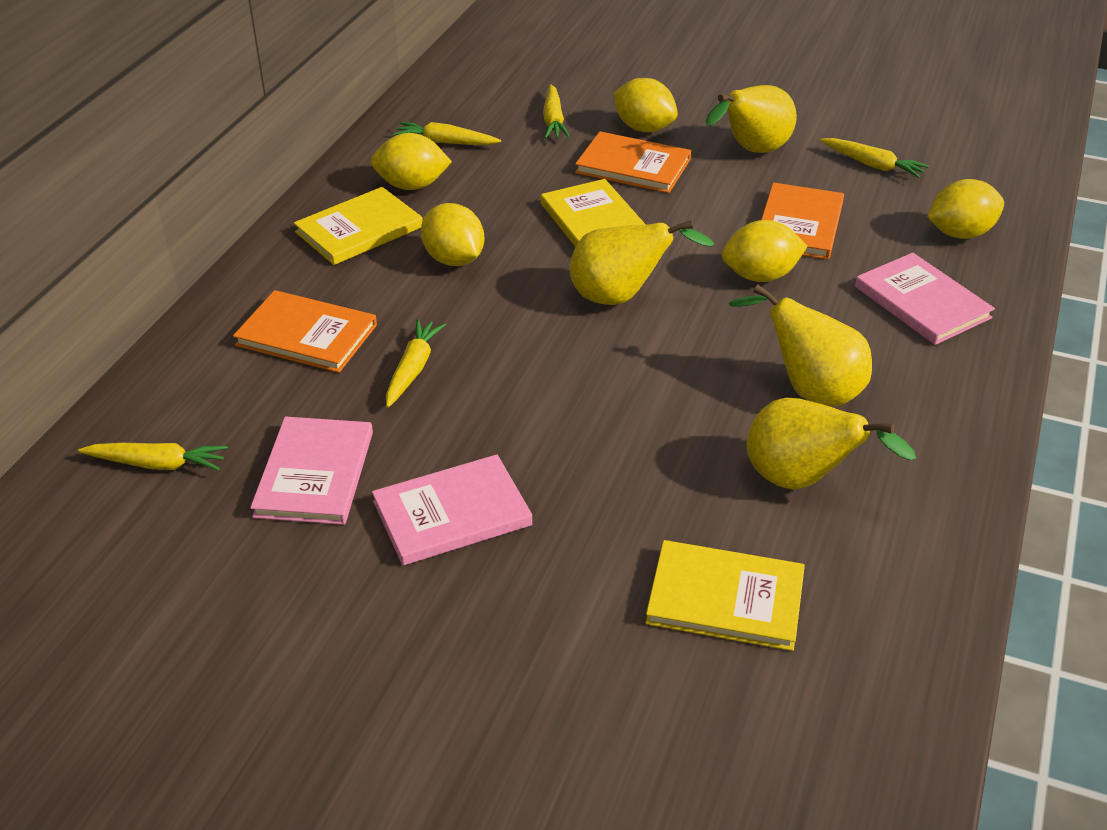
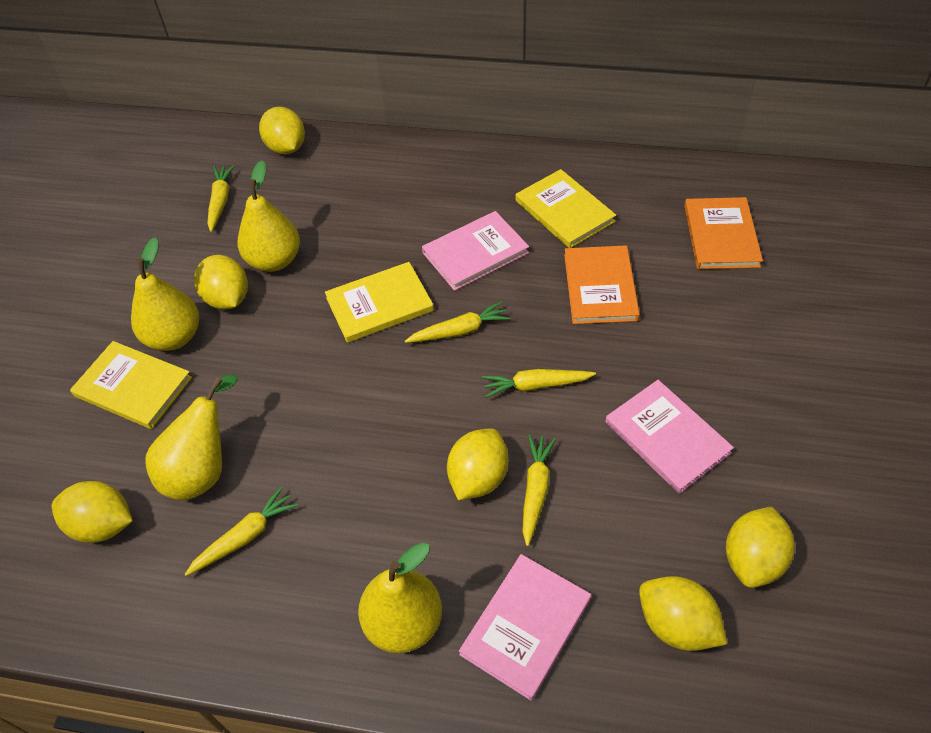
orange book: [233,290,377,373] [575,131,691,193] [761,183,844,260] = 3 -> [564,245,640,324] [684,197,763,269] = 2
yellow lemon: [371,133,452,190] [421,203,485,266] [613,78,678,132] [722,220,808,282] [927,179,1004,239] = 5 -> [52,481,133,543] [194,255,248,310] [259,107,305,154] [447,428,508,500] [639,576,727,651] [726,506,795,588] = 6

